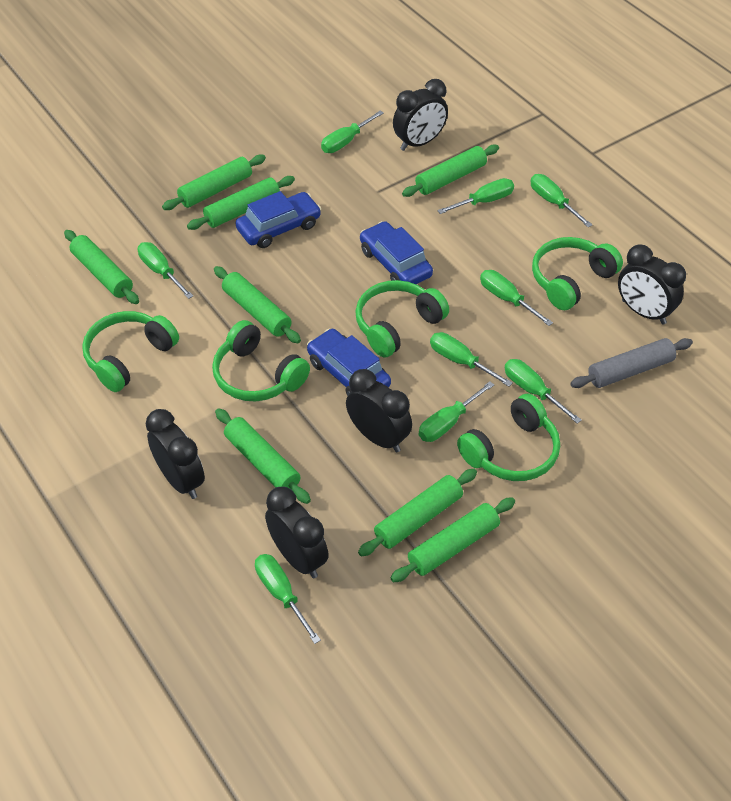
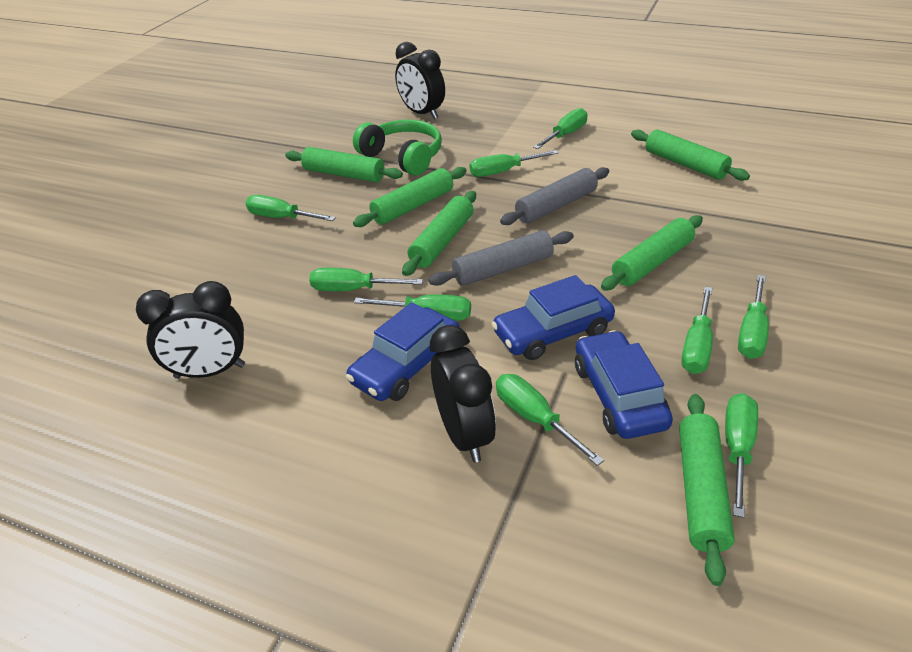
black clock: [146,409,205,499] [265,487,329,578] [346,369,412,452] [393,79,448,151] [618,245,686,325] = 5 -> [136,281,245,379] [395,42,445,120] [430,325,496,462] = 3
green headphones: [82,311,179,392] [212,320,310,402] [355,280,449,357] [457,393,560,481] [532,237,623,310] = 5 -> [353,120,442,176] = 1
green rolling pin: [64,230,139,304] [162,155,266,210] [187,176,295,230] [214,266,301,343] [215,408,311,504] [358,469,477,556] [391,497,515,582] [402,145,499,197] = 8 -> [285,147,403,183] [353,167,466,227] [402,191,476,276] [601,215,703,290] [631,129,750,181] [679,394,735,586] = 6
grey rolling pin: [570,338,693,388] = 1 -> [429,230,574,286] [500,167,609,225] = 2

